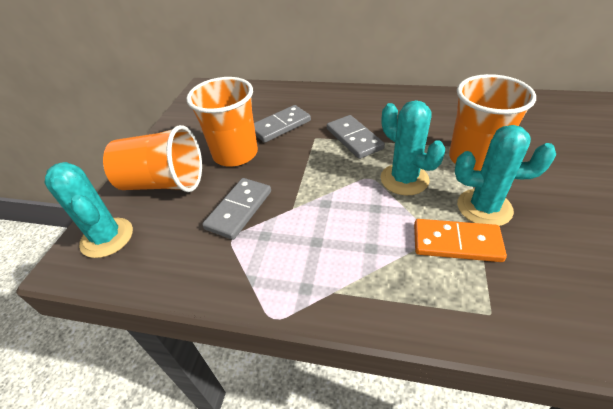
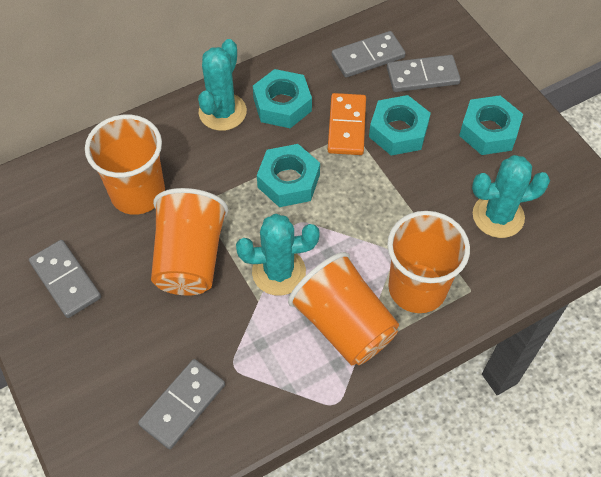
grey domino: [202,178,271,240] [254,105,311,143] [327,115,385,159] = 3 -> [29,240,101,318] [138,359,225,449] [332,31,406,78] [387,55,461,92] = 4
orange cup: [103,125,202,192] [186,77,258,167] [449,74,536,171] = 3 -> [85,115,165,215] [151,188,228,296] [288,252,399,365] [387,211,470,313] = 4
turquoise nut: none = 0 -> [253,69,312,128] [257,144,320,207] [369,95,431,156] [459,95,523,155] = 4

